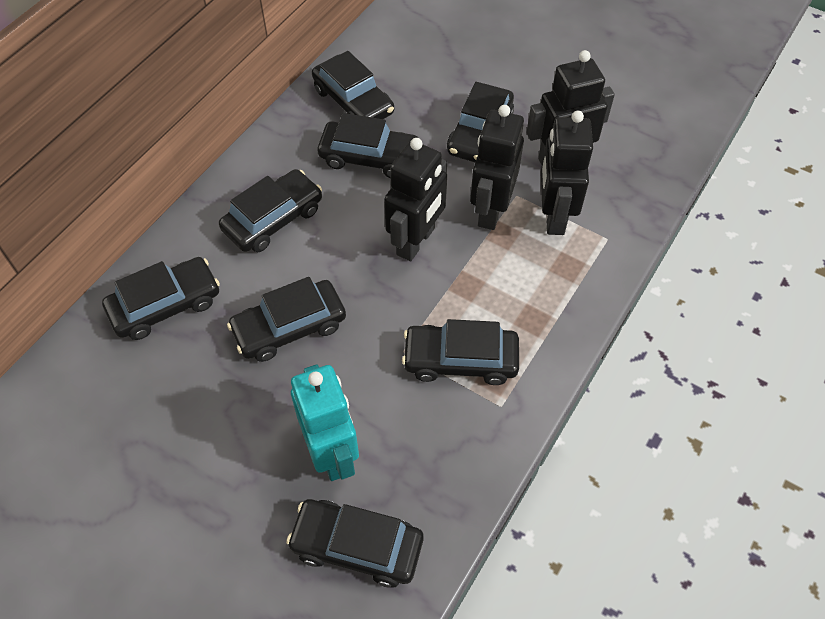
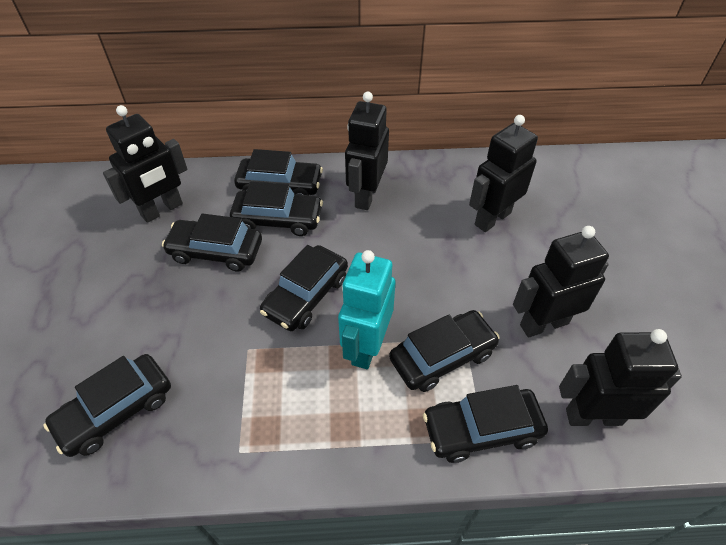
black car: [102,257,220,340] [219,169,322,252] [227,277,346,362] [286,499,423,588] [312,51,394,119] [317,113,418,178] [402,319,519,385] [447,82,514,162] = 8 -> [43,354,171,457] [162,213,262,271] [230,181,323,236] [234,149,323,195] [260,245,348,331] [389,310,500,392] [423,385,548,463] = 7
black robot: [384,138,447,261] [470,105,524,230] [526,50,615,165] [541,111,593,235] = 4 -> [103,105,187,223] [345,91,389,210] [469,115,538,232] [513,226,609,338] [559,329,682,426] = 5

